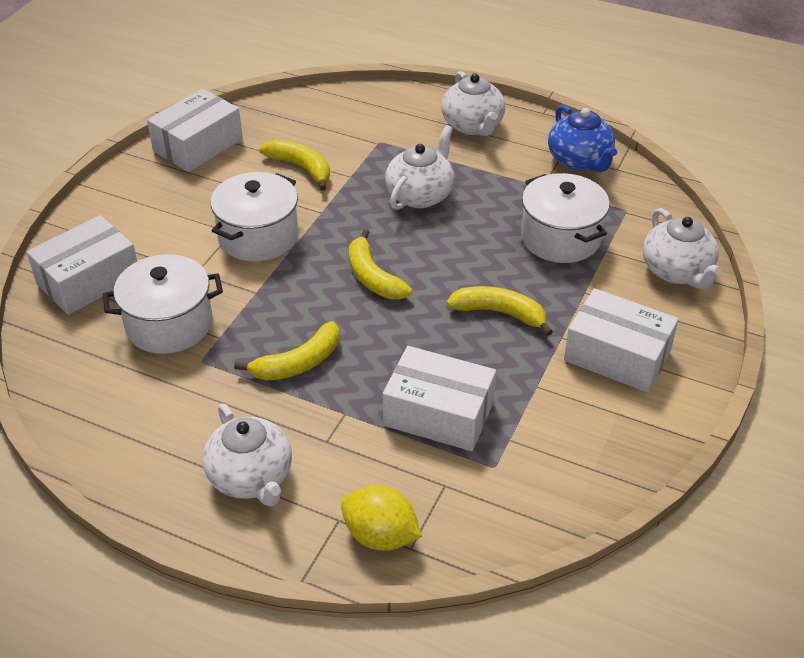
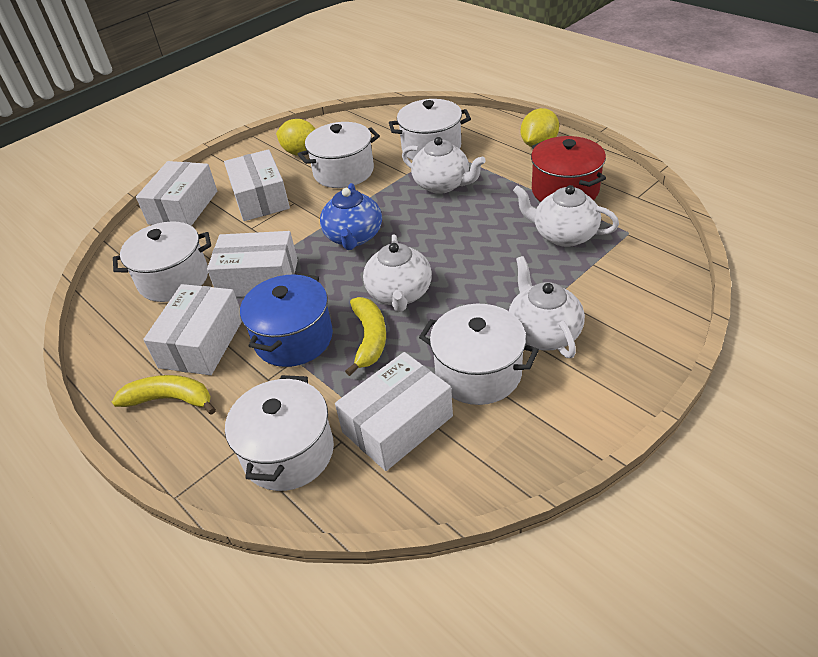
blue pot: none = 0 -> [240,273,333,367] = 1
red pot: none = 0 -> [531,136,606,202] = 1
white box: [26,215,137,315] [147,89,243,172] [383,346,496,451] [564,288,679,393] = 4 -> [136,161,217,226] [143,284,242,375] [207,231,298,297] [224,149,290,221] [335,352,453,471] = 5
white pot: [103,254,223,354] [210,172,298,262] [521,173,610,263] = 3 -> [113,221,211,302] [225,375,334,491] [298,122,380,188] [389,99,471,160] [419,304,539,405] = 5
yellow banana: [234,321,339,381] [259,139,330,191] [349,229,412,299] [447,286,553,336] = 4 -> [112,375,216,415] [345,297,386,376] = 2
yellow lemon: [341,485,422,551] = 1 -> [276,119,315,156] [521,108,559,147] = 2

